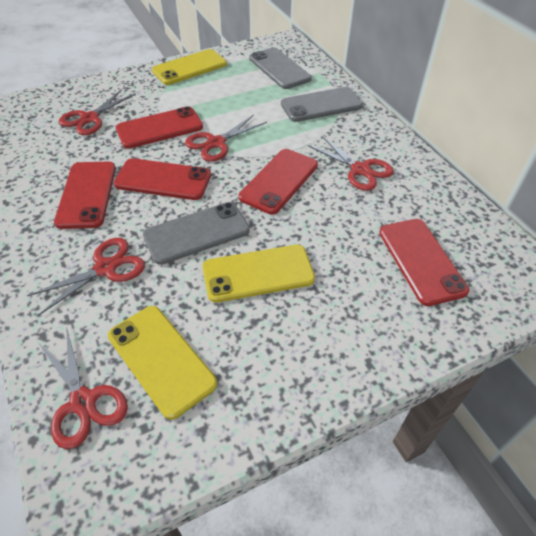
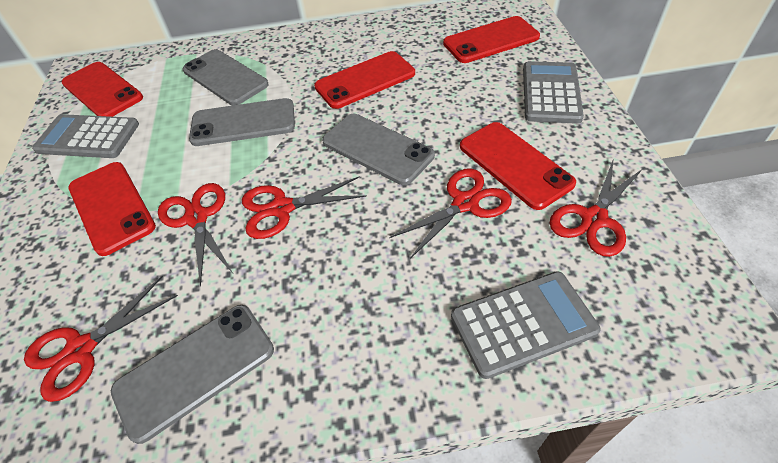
grey calculator: none = 0 -> [32,114,139,158] [451,271,601,379] [523,61,584,124] = 3
grey phone: [143,202,250,265] [249,48,312,89] [281,87,363,122] = 3 -> [111,305,274,444] [183,49,269,105] [189,98,295,146] [322,114,435,185] = 4
yellow phone: [108,306,217,420] [152,49,227,85] [202,245,315,302] = 3 -> none = 0

